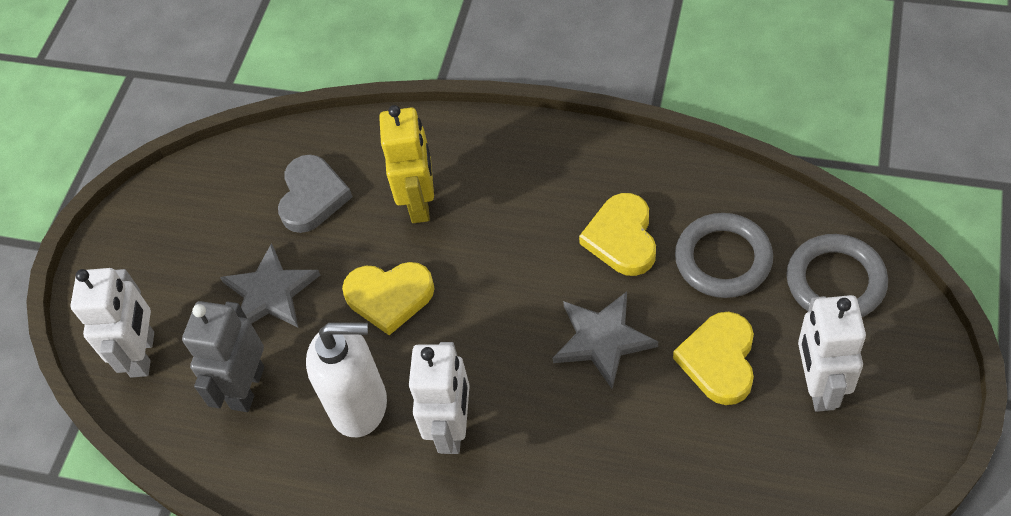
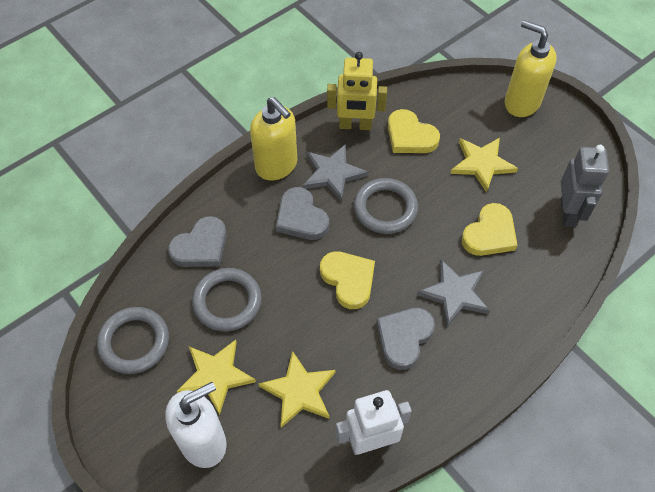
grey heart: [278,154,353,233] = 1 -> [168,216,227,267] [276,187,329,240] [376,308,435,370] = 3
grey ring: [675,213,773,298] [786,234,888,317] = 2 -> [97,307,169,374] [192,268,262,332] [354,178,418,234] = 3
white robot: [70,268,154,378] [409,342,470,454] [798,295,866,412] = 3 -> [336,390,412,455] = 1
yellow soap dispenser: none = 0 -> [250,97,297,181] [505,20,557,117] = 2
yellow star: none = 0 -> [177,340,256,415] [259,351,335,428] [451,138,518,193] = 3

